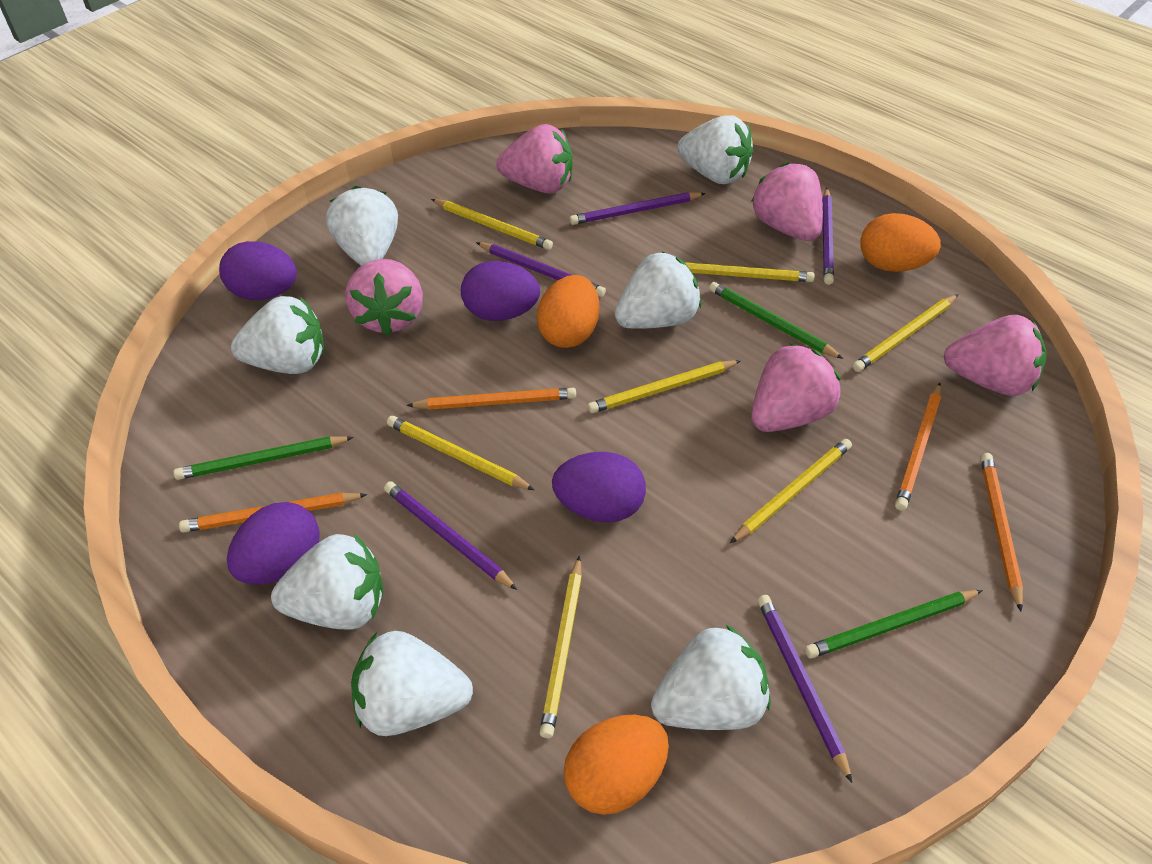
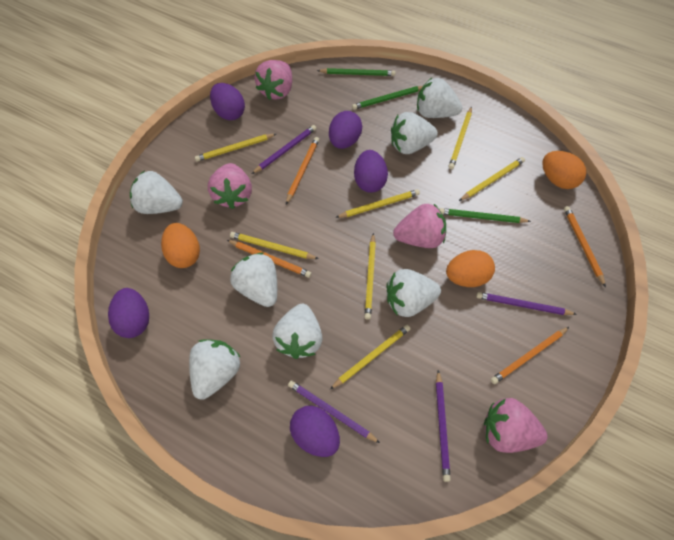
pink strawberry: [346,259,423,335] [496,124,573,194] [751,162,823,241] [751,343,841,432] [944,315,1047,396] = 5 -> [208,163,252,209] [255,60,292,100] [393,204,446,248] [484,398,548,453] = 4
purple egg: [219,241,297,300] [227,502,320,585] [461,261,540,321] [552,452,646,523] = 4 -> [108,288,149,338] [210,83,245,120] [290,405,340,457] [329,111,362,149] [354,150,388,193] = 5
purple pencil: [384,481,517,590] [476,242,606,297] [570,192,706,225] [757,595,852,783] [822,188,834,285] = 5 -> [252,125,316,174] [288,380,380,443] [436,370,451,482] [476,292,577,315] = 4

